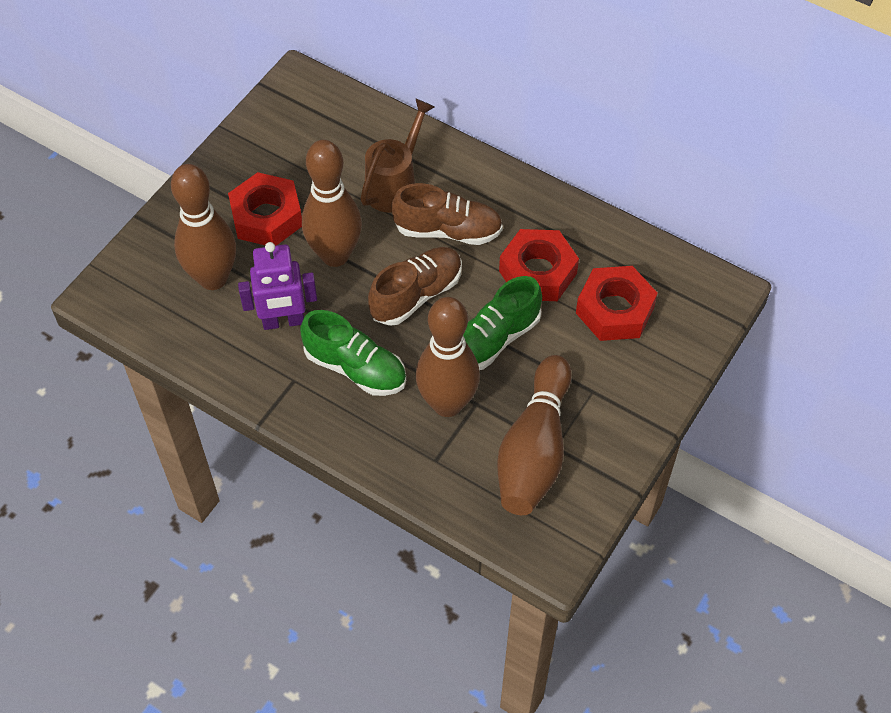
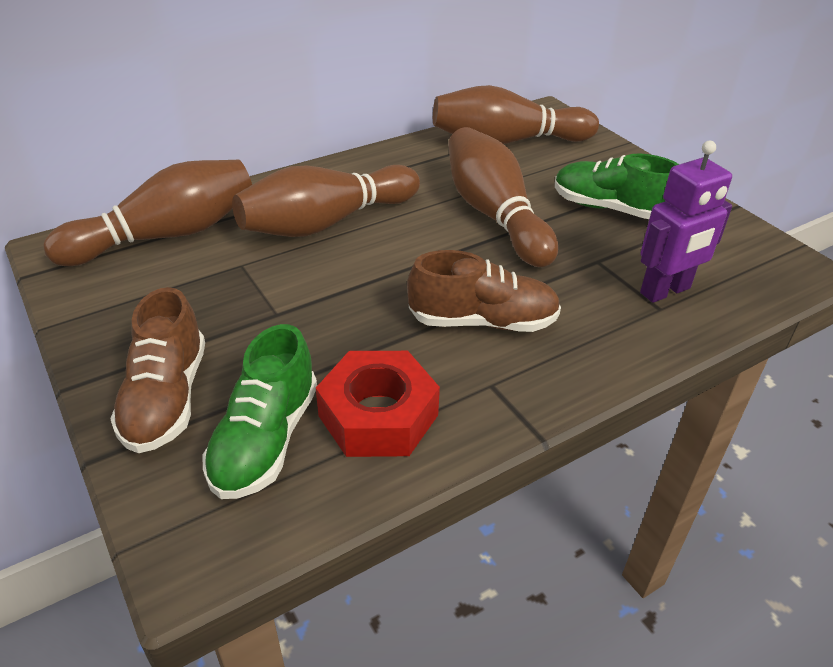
brown watering can: [360,98,435,213] = 1 -> none = 0
red nut: [228,172,302,246] [499,229,579,301] [576,266,658,341] = 3 -> [316,351,440,457] = 1

